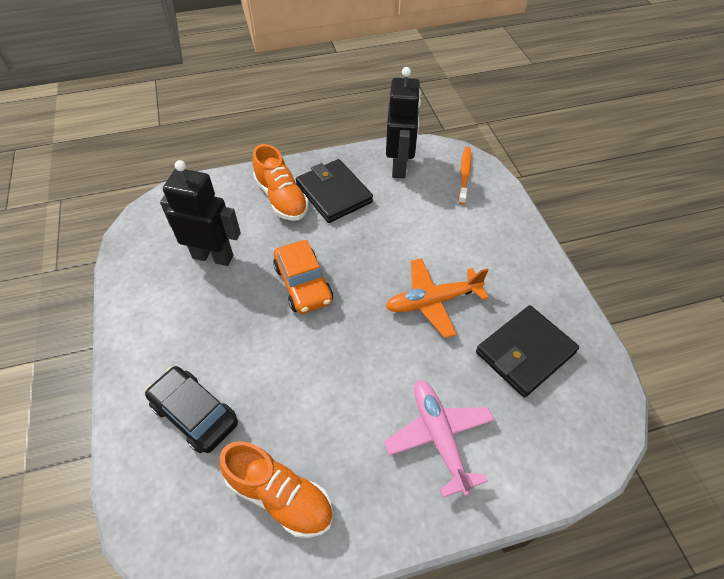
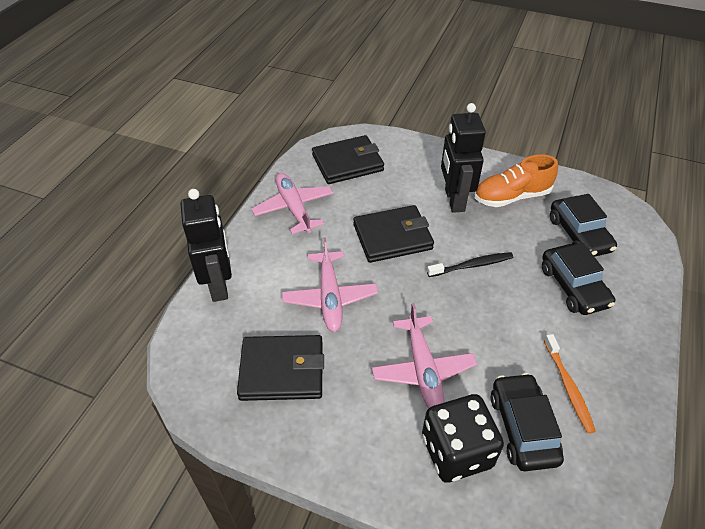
black car: [145,366,238,453] = 1 -> [490,373,564,471] [542,243,615,315] [550,194,617,257] = 3
black dice: none = 0 -> [422,394,504,483] = 1
black toothbrush: none = 0 -> [427,252,513,277] = 1
black wallet: [296,159,373,223] [476,305,579,398] = 2 -> [237,335,324,401] [312,135,384,184] [353,205,434,263] = 3
orange car: [273,240,333,314] = 1 -> none = 0
orange plane: [386,258,489,338] = 1 -> none = 0
orange shoe: [219,441,333,538] [252,144,309,221] = 2 -> [474,155,558,207] = 1
pink plane: [384,380,494,498] = 1 -> [252,173,333,234] [282,237,378,332] [372,303,477,409] = 3

